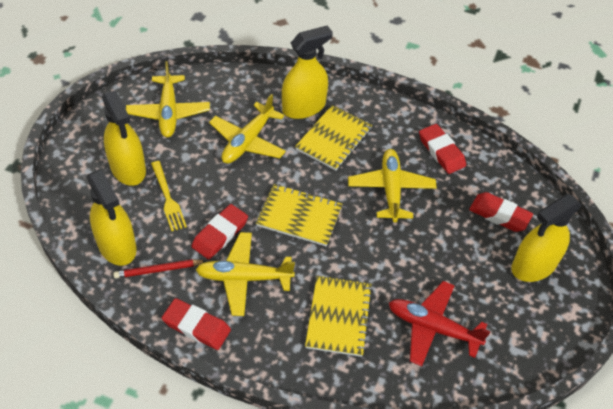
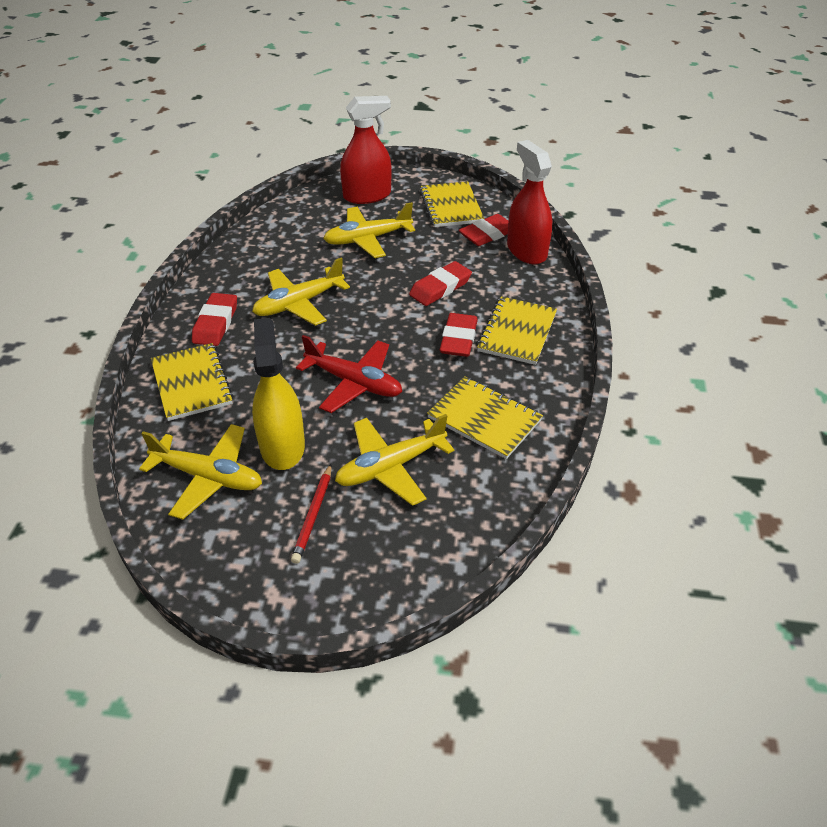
red spray bottle: none = 0 -> [340,96,392,204] [507,140,552,265] = 2
yellow fork: [151,161,187,231] = 1 -> none = 0
yellow notebook: [256,184,342,246] [295,105,372,171] [305,276,373,357] = 3 -> [151,343,233,421] [420,181,484,227] [427,376,543,459] [477,296,557,365] = 4
yellow spray bottle: [87,170,137,266] [102,90,146,186] [282,26,333,119] [511,194,582,282] = 4 -> [252,318,305,470] = 1

